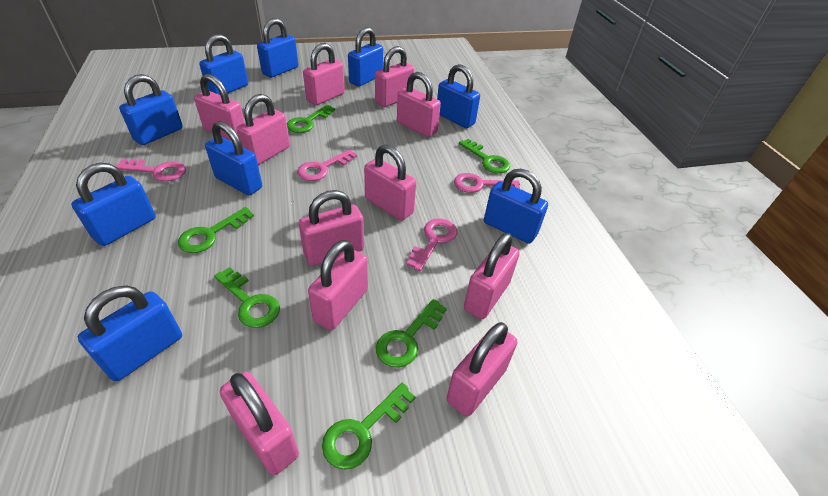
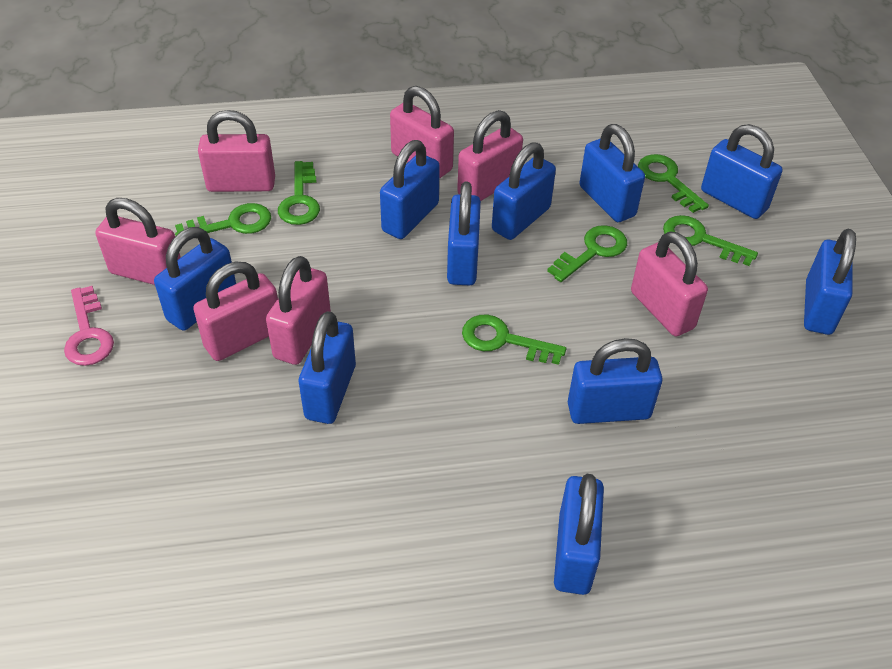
blue padlock: [71,163,156,246] [78,285,182,382] [119,74,183,145] [199,34,248,95] [205,121,262,195] [257,18,299,78] [348,27,383,87] [437,64,480,128] [484,169,548,244] = 9 -> [154,227,236,330] [299,311,356,424] [380,140,440,239] [447,182,481,286] [492,142,556,240] [554,474,604,595] [568,338,662,424] [580,124,645,222] [701,124,783,219] [804,229,856,335] = 10
pink key: [115,159,186,181] [297,149,357,181] [407,219,457,271] [454,173,520,193] = 4 -> [64,286,114,366] = 1
pink padlock: [194,74,245,140] [220,372,299,475] [237,94,290,165] [299,190,364,266] [303,43,345,105] [308,240,368,330] [364,145,416,220] [375,46,414,107] [397,72,441,137] [447,322,517,417] [464,233,520,319] = 11 -> [95,198,181,285] [193,262,278,361] [198,110,275,192] [266,256,331,365] [390,86,454,178] [457,110,523,201] [631,231,708,336] = 7

